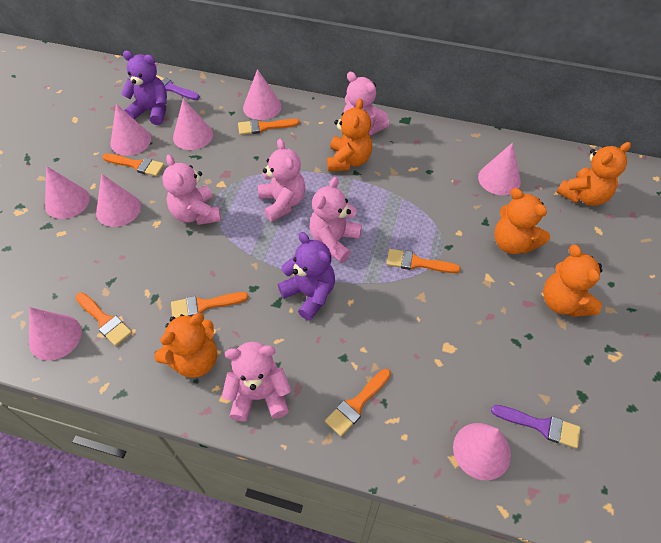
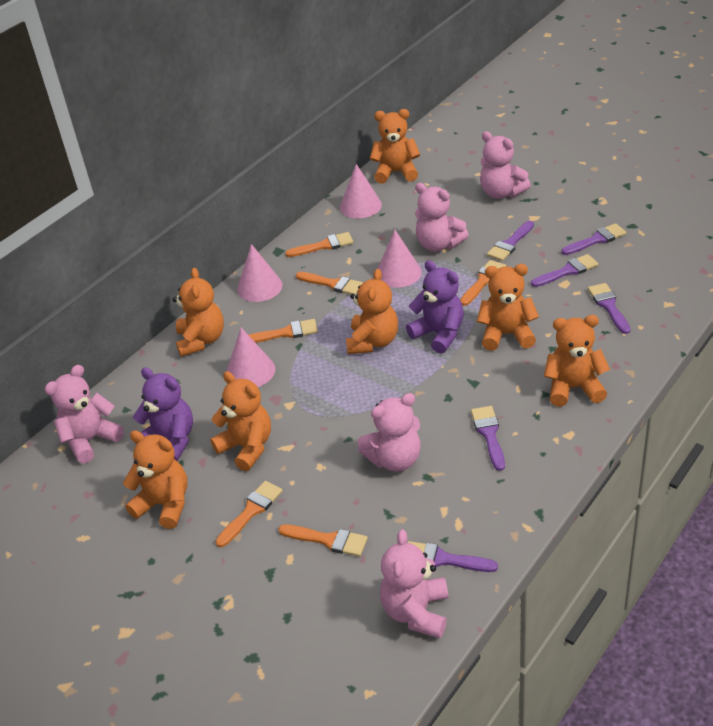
orange teddy bear: [154,313,217,378] [327,99,372,171] [494,188,550,254] [543,244,602,317] [557,142,631,206] = 5 -> [123,430,187,529] [173,268,224,357] [210,371,271,471] [346,269,398,354] [370,109,420,184] [477,264,539,351] [544,315,610,407] = 7
pink cone: [29,307,82,361] [45,166,90,219] [96,174,141,227] [110,104,151,156] [173,98,213,150] [243,69,281,120] [453,423,511,480] [478,143,521,195] = 8 -> [227,328,275,387] [237,244,283,302] [340,164,382,218] [378,230,422,288] = 4
purple brush: [156,75,199,100] [491,405,581,449] = 2 -> [407,541,498,572] [471,406,505,471] [487,221,534,261] [531,254,599,287] [562,223,627,255] [588,283,631,334] = 6

